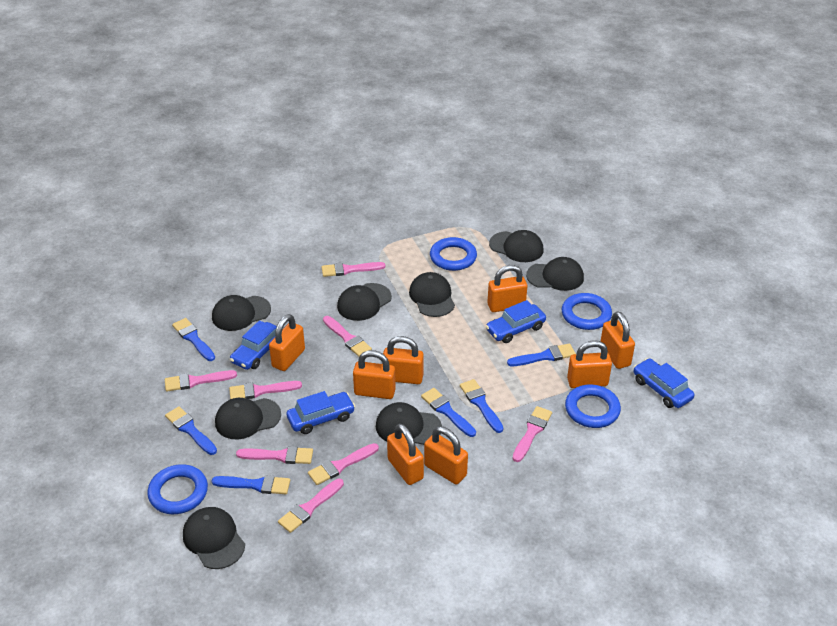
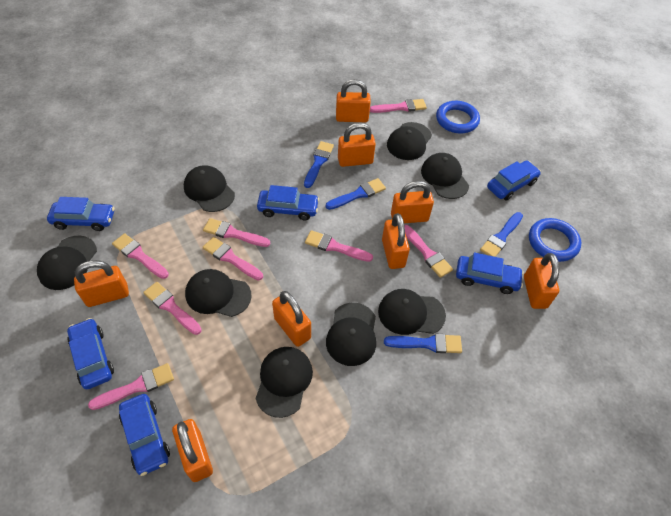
blue brush: [165,406,217,455] [172,318,215,361] [212,475,290,494] [421,388,476,437] [460,379,503,433] [507,344,576,366] = 6 -> [304,141,334,188] [326,178,386,210] [384,334,462,353] [480,212,523,257] = 4
blue car: [230,320,277,370] [286,391,355,434] [486,300,546,343] [634,358,694,408] = 4 -> [47,197,115,231] [67,318,114,389] [119,394,170,476] [257,185,319,220] [456,252,524,294] [487,160,541,200] = 6
blue ring: [147,464,208,514] [430,237,477,271] [562,293,612,330] [565,384,621,428] = 4 -> [436,101,480,133] [529,218,581,262] = 2

